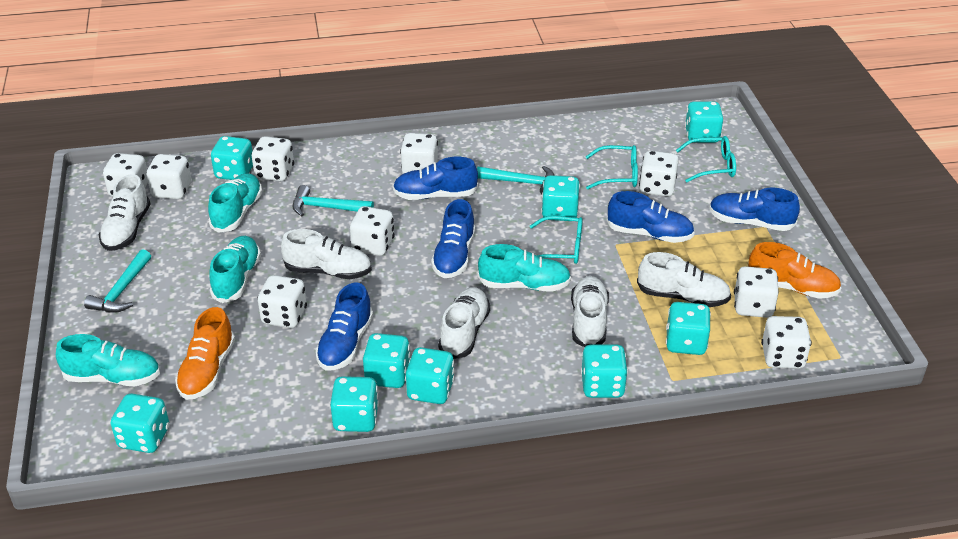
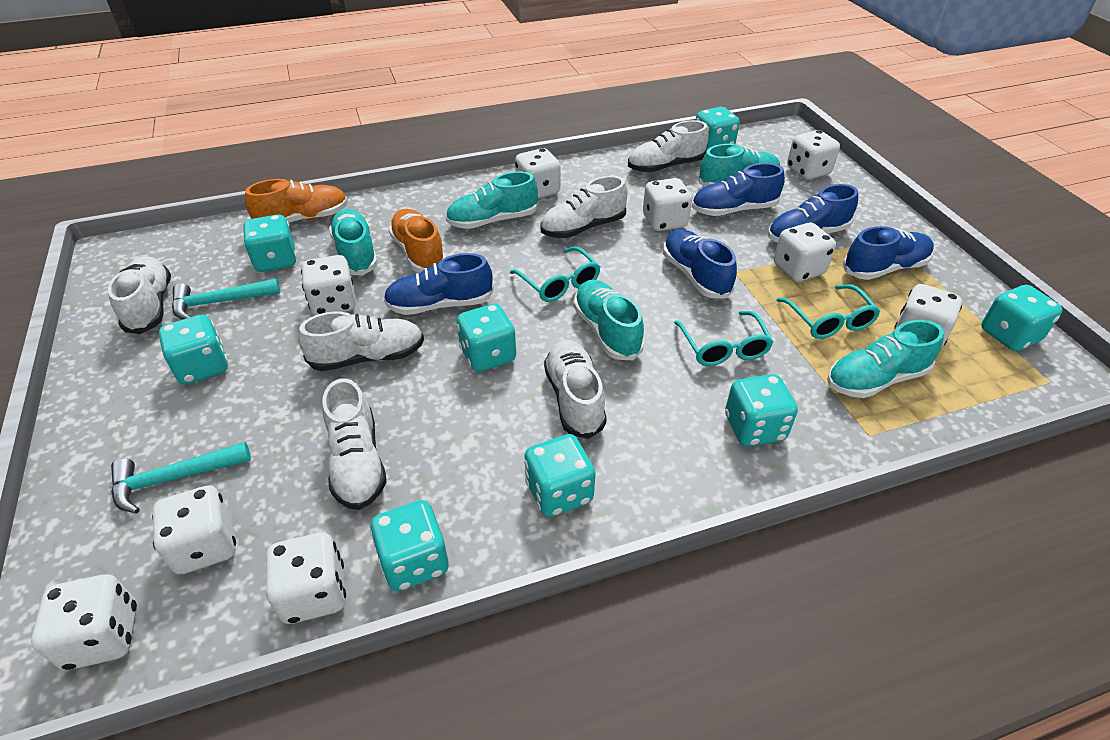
turquoise dice: [111,393,169,453] [211,136,253,180] [330,376,379,432] [363,333,410,388] [406,347,455,404] [541,175,580,221] [581,344,628,398] [666,302,711,355] [685,101,723,143] = 9 -> [159,314,228,385] [243,215,297,272] [370,500,449,591] [456,304,516,372] [524,434,595,517] [696,107,740,151] [725,374,798,446] [981,285,1062,351] = 8
turquoise hammer: [84,249,151,313] [292,185,374,216] [477,166,554,194] = 3 -> [111,442,251,514] [172,279,280,319] = 2
turquoise shoe: [56,334,160,386] [208,173,262,233] [209,236,261,303] [478,244,571,292] = 4 -> [329,209,378,276] [446,171,538,229] [573,280,644,360] [699,144,780,186] [827,320,944,398] = 5
white shoe: [99,174,150,251] [281,229,372,279] [438,287,490,359] [571,276,609,347] [637,252,731,307] = 5 -> [108,256,171,334] [298,311,424,371] [322,378,387,510] [540,176,628,238] [544,340,607,439] [628,120,709,173] = 6

